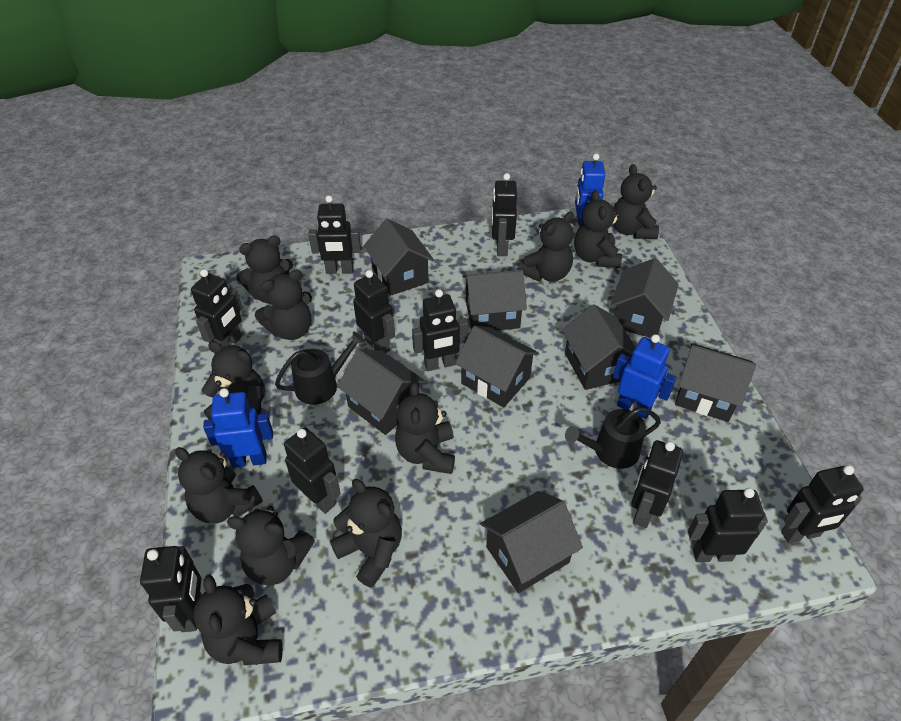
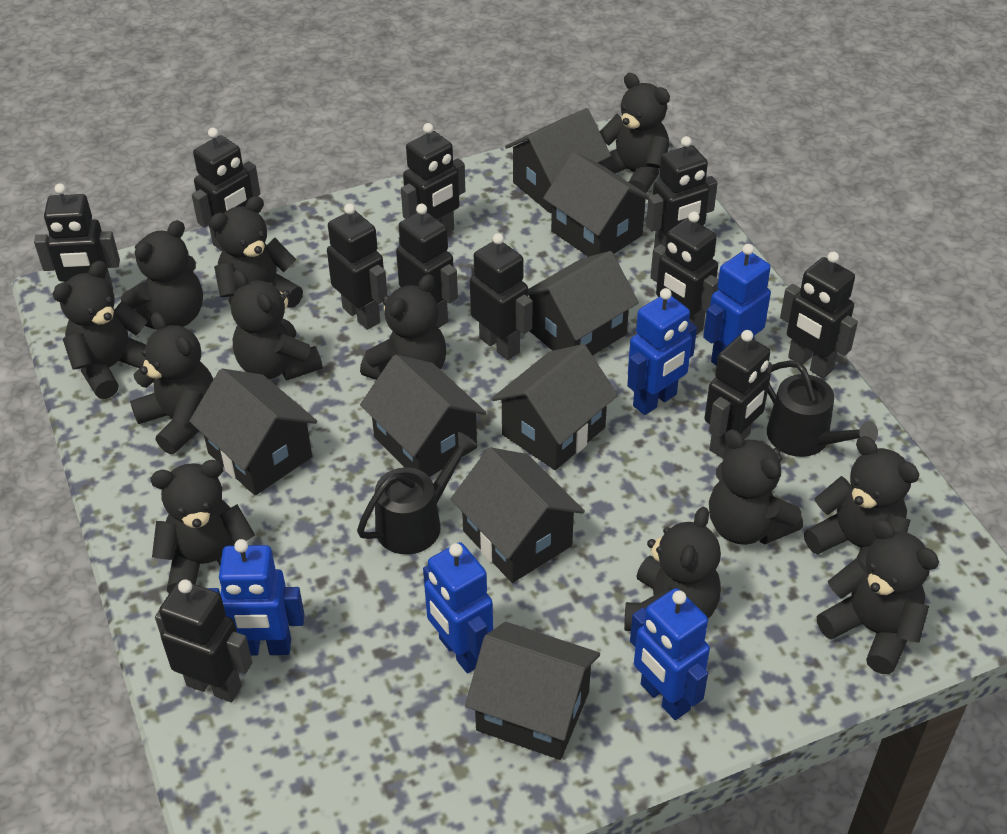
black robot: [140,546,201,632] [191,269,243,348] [284,427,341,514] [308,195,361,274] [353,270,395,353] [412,289,468,371] [491,173,517,256] [631,440,683,528] [688,488,768,562] [781,465,864,543] = 10 -> [34,183,120,290] [155,579,252,702] [192,128,260,251] [327,203,388,330] [396,203,458,328] [401,123,465,233] [470,233,532,360] [646,136,718,248] [650,211,719,335] [705,330,772,459] [780,251,858,379] = 11
black teddy bear: [175,447,263,524] [194,575,283,665] [202,341,265,419] [227,506,315,585] [236,235,293,304] [255,270,312,340] [330,479,402,588] [395,382,455,474] [518,212,574,282] [574,190,622,268] [613,164,659,239] = 11 -> [53,261,148,399] [121,220,203,329] [130,312,214,454] [151,460,255,593] [209,196,303,308] [231,270,322,381] [360,274,446,380] [600,73,670,193] [624,507,721,631] [709,429,803,545] [804,436,919,566] [817,519,939,674] = 12
blue robot: [203,388,273,468] [575,154,605,228] [613,334,676,419] = 3 -> [207,539,305,656] [423,542,493,673] [627,288,697,415] [630,588,710,720] [703,244,771,365] = 5

